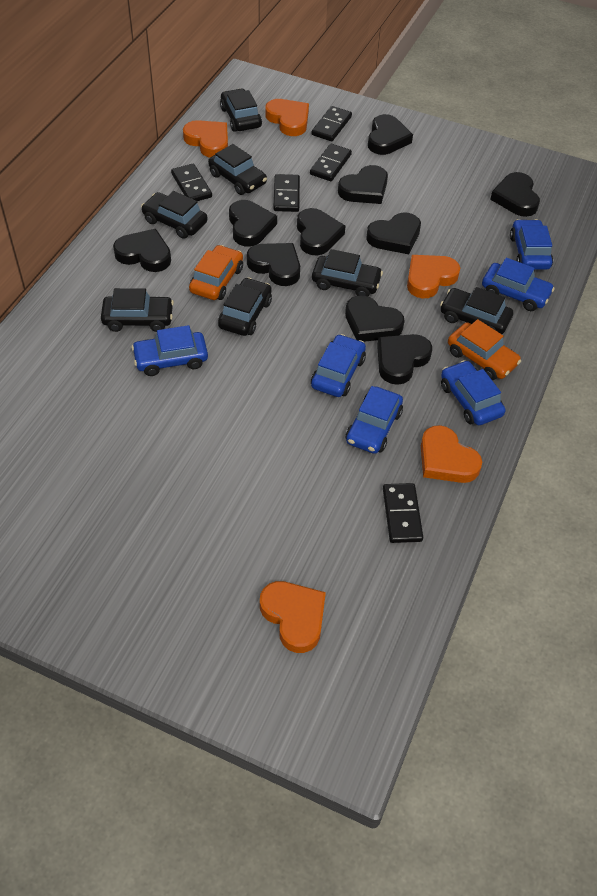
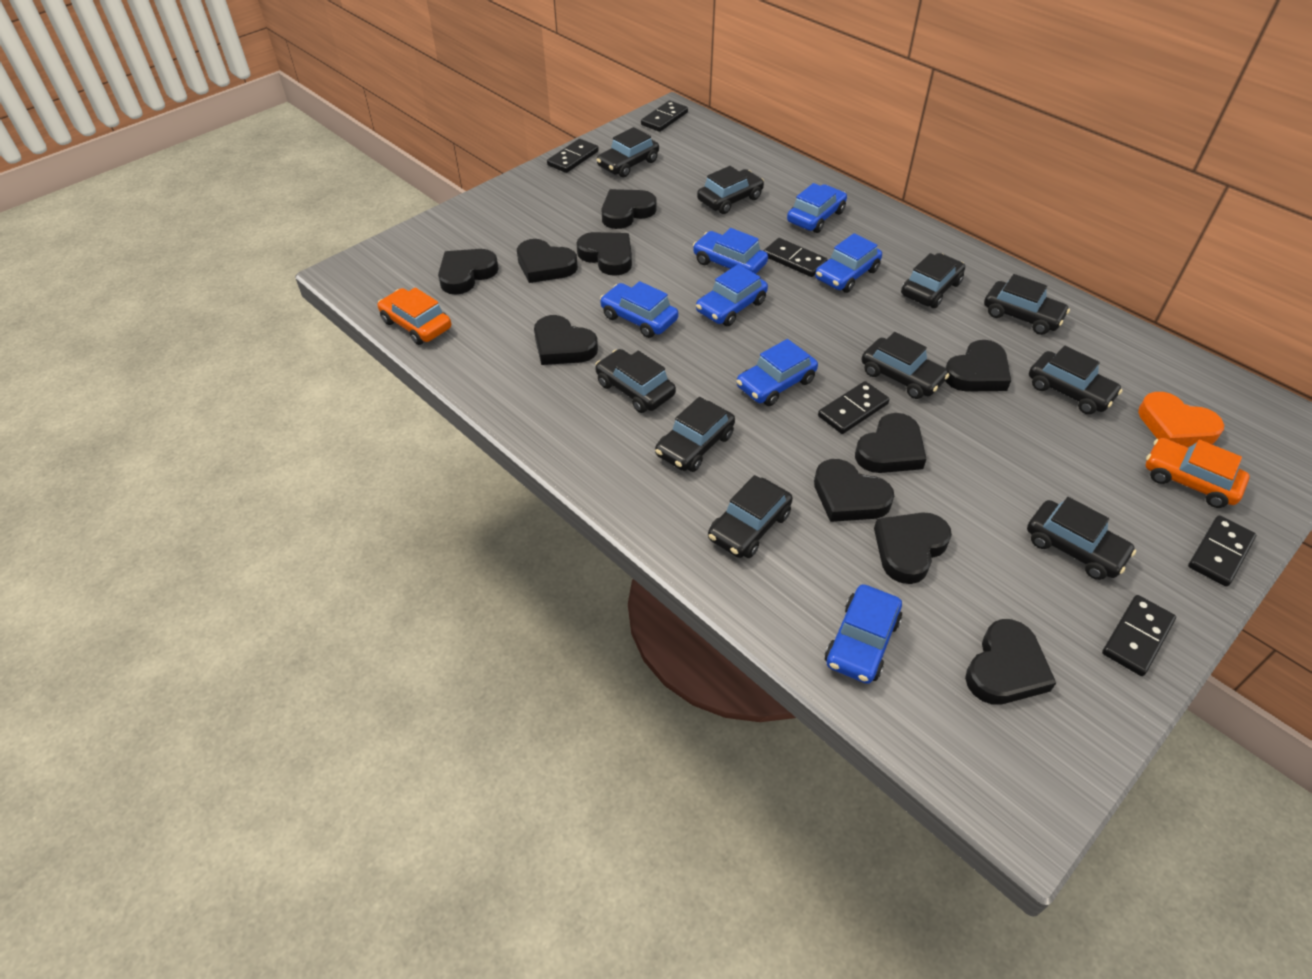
black car: [101,288,174,332] [141,191,208,239] [208,144,267,195] [218,277,272,336] [220,88,262,132] [312,249,383,297] [440,287,513,334] = 7 -> [595,349,676,413] [597,127,659,177] [655,397,735,472] [697,166,764,214] [708,475,793,558] [861,332,950,399] [901,253,965,308] [984,274,1070,335] [1027,497,1136,580] [1029,346,1123,414] = 10
black domino: [171,164,212,201] [273,174,300,212] [310,144,352,181] [312,106,352,141] [383,483,423,543] = 5 -> [547,139,599,173] [641,101,688,132] [764,238,827,277] [818,381,890,434] [1102,595,1176,676] [1188,515,1257,587] = 6
blue car: [131,325,208,376] [311,334,366,397] [346,386,403,454] [441,360,506,425] [482,258,555,311] [510,219,553,270] = 6 -> [600,281,678,338] [693,228,768,274] [696,264,768,326] [736,339,818,406] [787,183,847,233] [815,233,882,293] [825,584,902,684] = 7
orange heart: [183,120,228,158] [260,581,326,653] [265,99,309,136] [407,255,460,298] [421,425,482,483] = 5 -> [1138,392,1224,447] = 1

